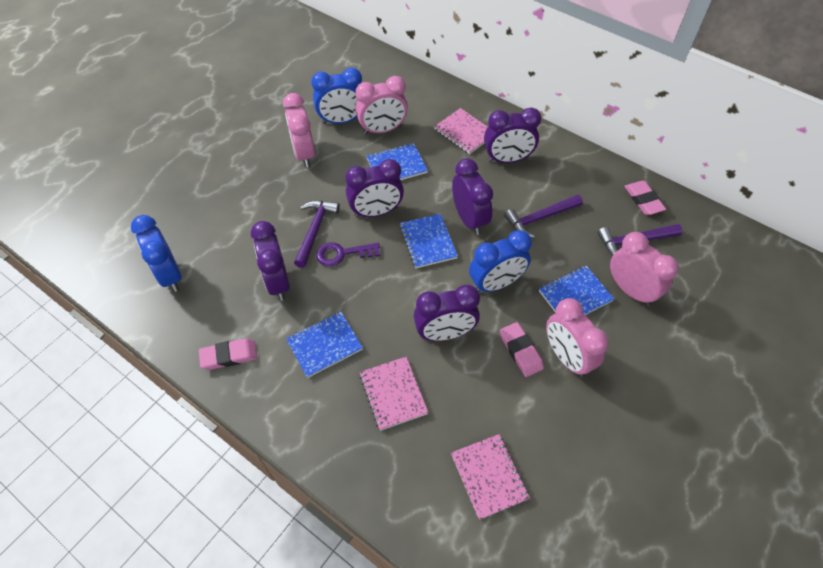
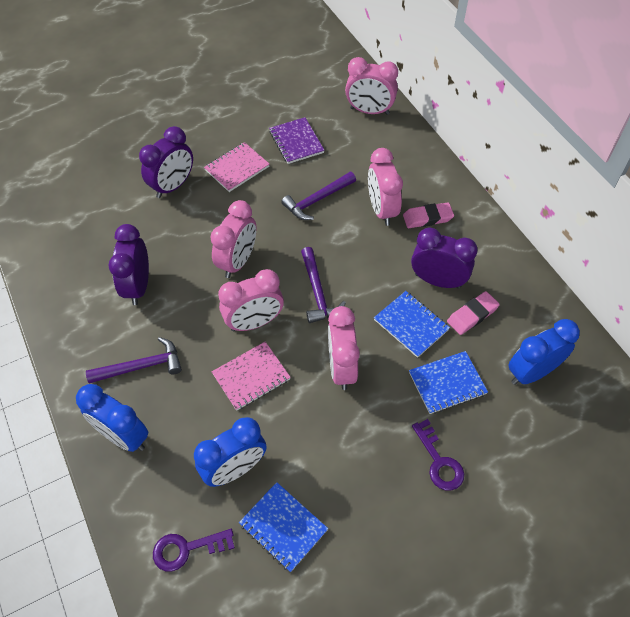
blue notebook: [286,312,363,378] [366,143,428,180] [400,214,458,268] [539,266,614,315] = 4 -> [239,482,328,572] [374,291,450,358] [409,351,488,414] = 3
pink clock: [283,93,315,167] [355,76,408,135] [546,298,608,377] [610,232,679,306] = 4 -> [211,200,257,278] [218,269,284,332] [328,306,360,390] [345,57,398,115] [368,148,403,226] = 5
pink eraser: [199,338,257,370] [500,322,544,377] [624,181,666,215] = 3 -> [403,202,454,228] [447,291,500,335] = 2
pink notebook: [360,357,429,431] [434,108,488,154] [451,434,530,520] = 3 -> [204,142,269,192] [212,342,291,411] = 2
purple clock: [251,221,290,301] [345,159,404,218] [414,285,480,341] [452,158,493,235] [484,107,541,163] = 5 -> [108,224,149,305] [139,126,193,198] [411,228,478,289] = 3
purple key: [316,242,380,266] = 1 -> [153,529,235,572] [412,419,464,491] = 2
purple notebook: none = 0 -> [269,117,325,164] = 1

